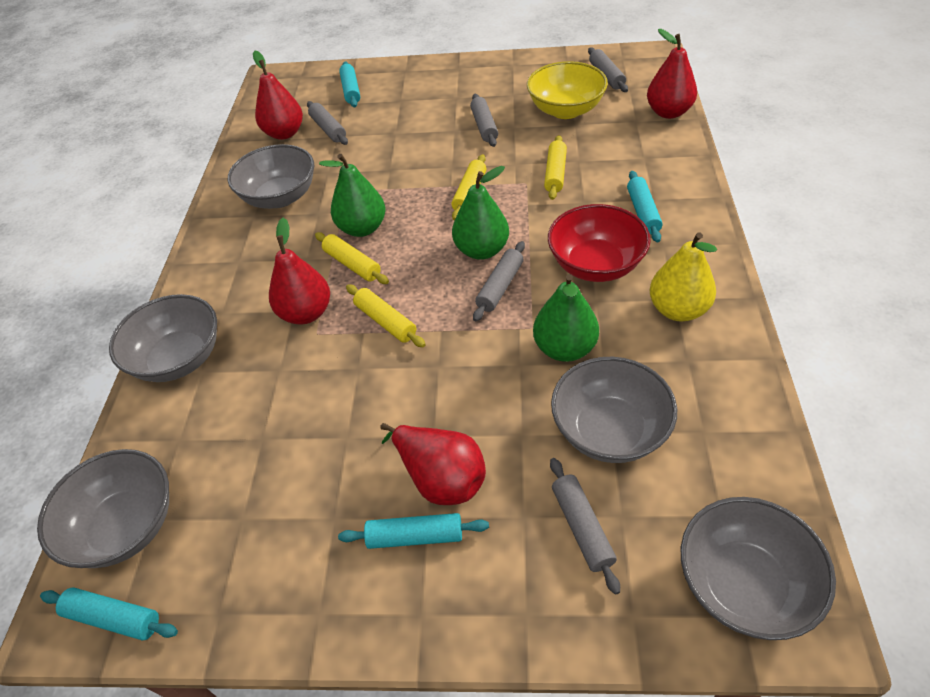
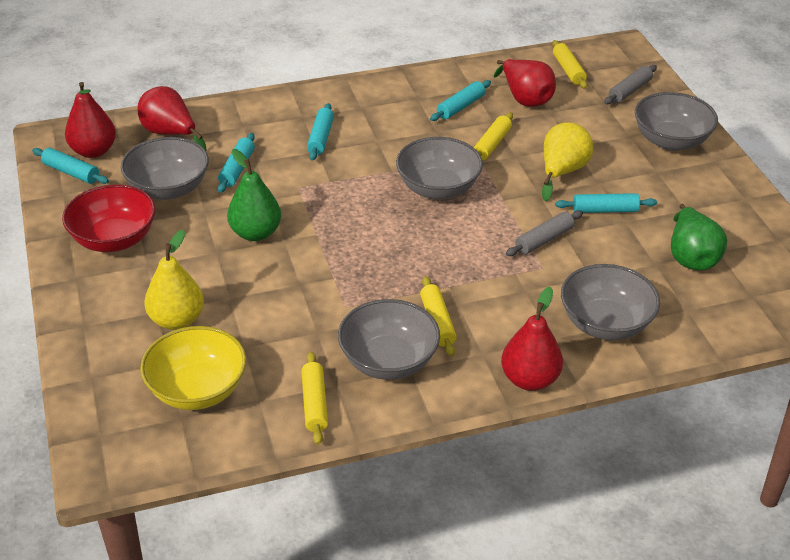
green pear: [319,154,386,237] [452,166,509,260] [533,274,599,362] = 3 -> [227,149,281,241] [671,204,727,270] = 2
grey rolling pin: [307,101,348,145] [470,94,498,147] [473,241,525,322] [550,458,620,595] [588,47,628,92] = 5 -> [506,210,583,256] [604,65,657,104] = 2
turquoise rolling pin: [40,588,178,640] [338,513,489,549] [339,62,360,107] [627,171,663,242] = 4 -> [32,148,109,184] [218,133,255,193] [307,103,334,160] [430,80,491,121] [555,193,657,213] = 5
yellow pear: [650,232,717,321] = 1 -> [144,230,204,330] [542,122,593,202] = 2

